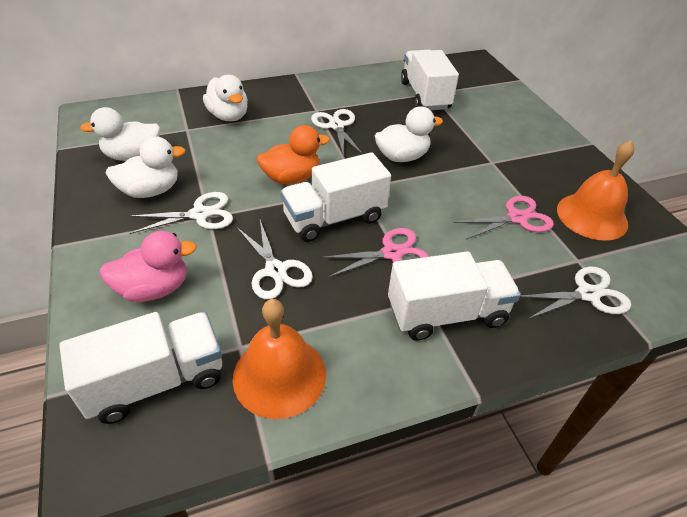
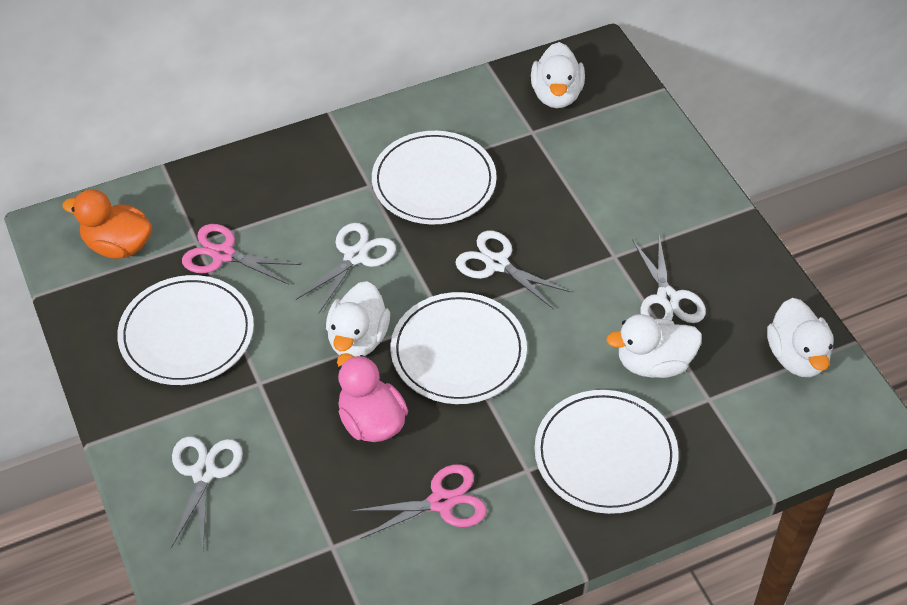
orange bell: [233,299,326,419] [557,140,634,241] = 2 -> none = 0
white plate: none = 0 -> [117,275,254,385] [372,131,497,224] [390,292,527,404] [534,390,679,514] = 4
white truck: [59,312,222,424] [281,152,391,242] [388,251,521,341] [401,50,459,111] = 4 -> none = 0

